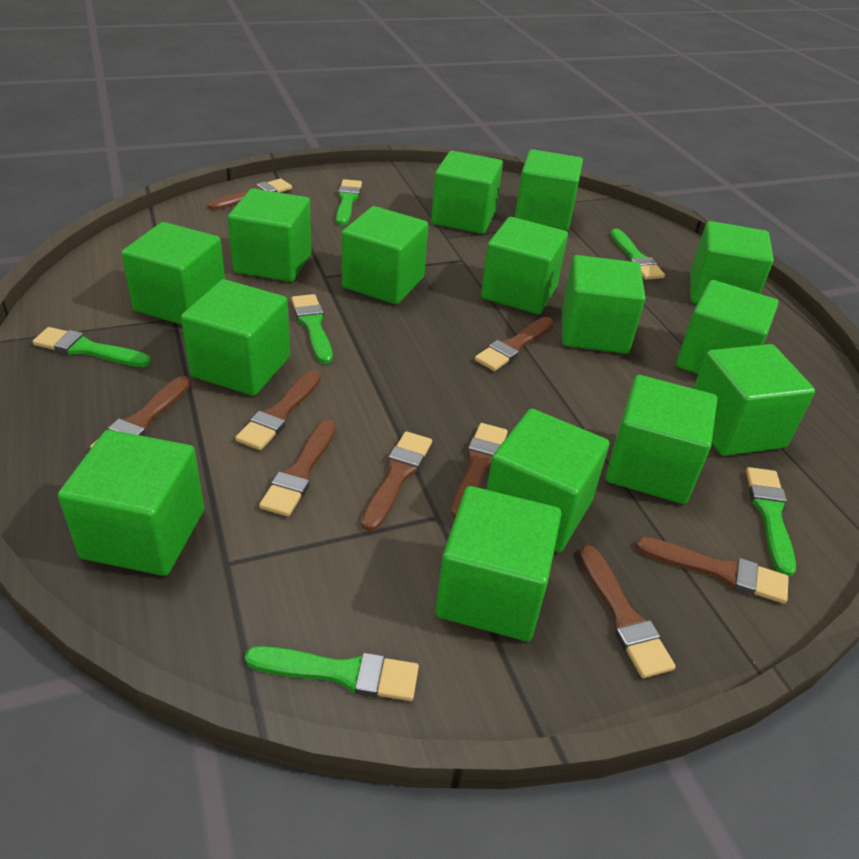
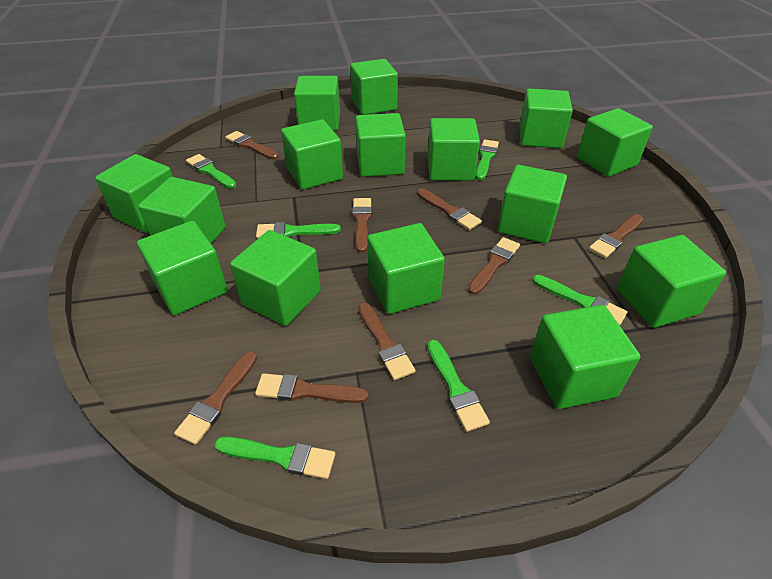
brown brush: [90,376,191,449] [208,178,292,210] [235,370,321,450] [259,420,336,517] [361,431,432,531] [451,423,508,519] [475,317,553,371] [579,545,676,678] [636,537,789,604] = 9 -> [174,351,257,445] [225,131,279,160] [255,373,368,403] [352,198,372,253] [358,303,416,380] [417,188,482,230] [468,237,520,295] [589,214,643,258] = 8

